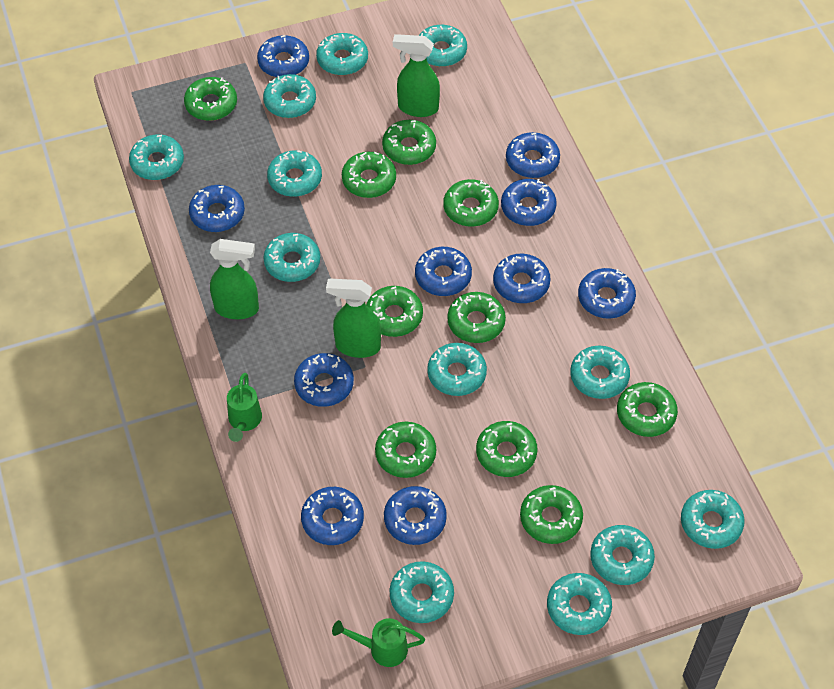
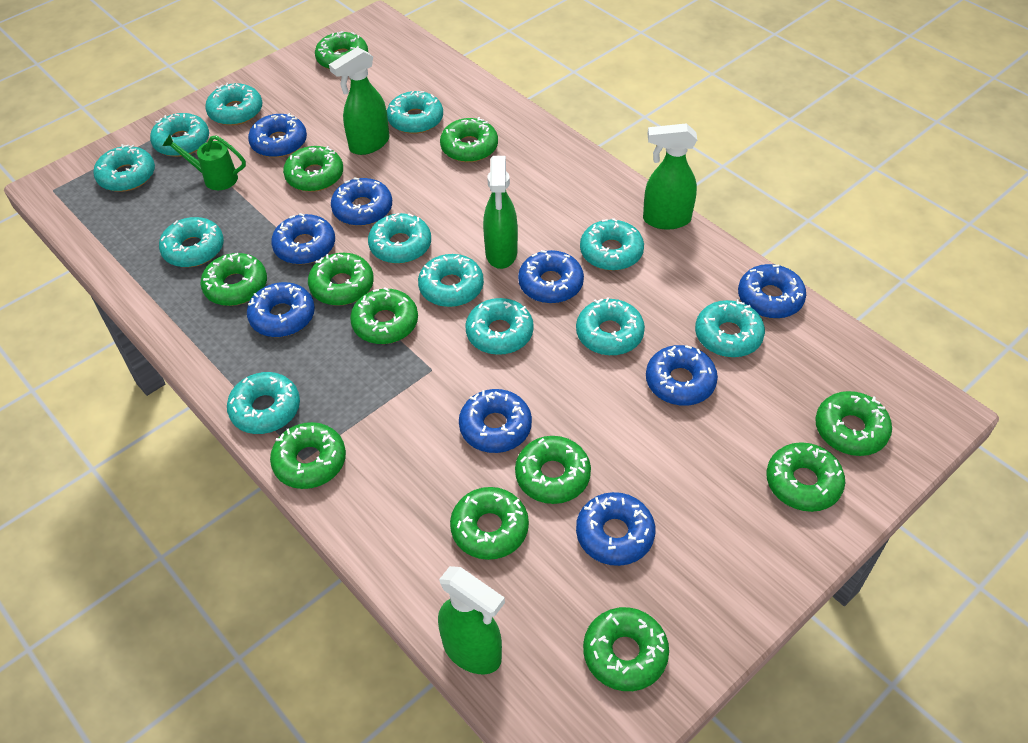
blue donut: [189,185,245,232] [257,35,309,77] [294,353,354,407] [301,487,364,545] [384,486,447,545] [415,247,472,296] [493,254,551,303] [501,179,557,226] [506,132,560,178] [578,268,636,319] = 10 -> [247,282,315,337] [248,113,307,158] [271,213,335,264] [331,177,392,226] [459,389,532,453] [518,250,584,303] [576,492,655,566] [646,345,718,406] [738,264,806,319] = 9
green donut: [184,77,237,121] [342,152,396,198] [366,286,423,337] [375,422,436,478] [382,120,436,165] [443,179,499,227] [447,292,506,343] [476,421,538,477] [520,485,583,544] [617,382,678,437] = 10 -> [200,253,267,306] [270,422,346,489] [283,146,343,192] [308,253,374,306] [315,31,368,70] [350,287,418,344] [440,117,498,162] [450,487,529,560] [515,436,591,504] [583,607,669,691] [766,442,845,512] [815,391,892,456] = 12
green spray bottle: [210,239,259,319] [326,279,381,358] [393,34,440,117] = 3 -> [329,47,390,155] [438,566,505,674] [483,156,518,269] [643,123,697,229] = 4
green watering can: [227,373,262,442] [332,618,425,667] = 2 -> [162,134,246,190] = 1

